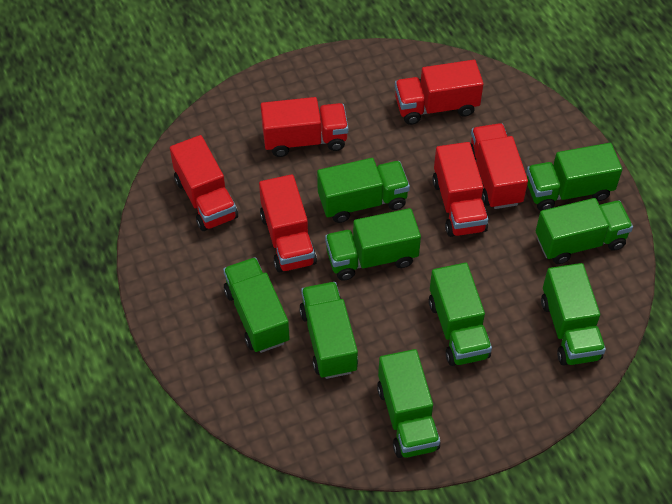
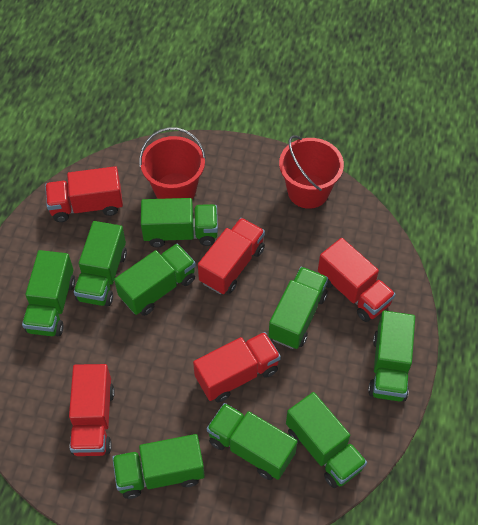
red bucket: none = 0 -> [139,127,206,199] [279,135,344,209] = 2
red truck: [170,135,238,231] [259,174,317,272] [261,97,348,157] [395,60,484,125] [433,142,488,237] [470,123,528,209] = 6 -> [45,166,123,222] [69,364,115,456] [193,332,281,402] [198,218,265,294] [318,238,396,322] = 5

